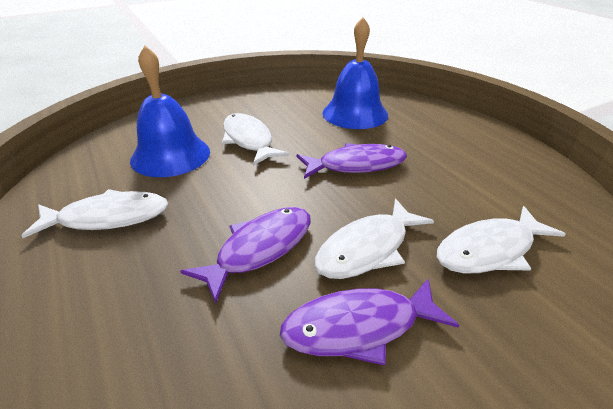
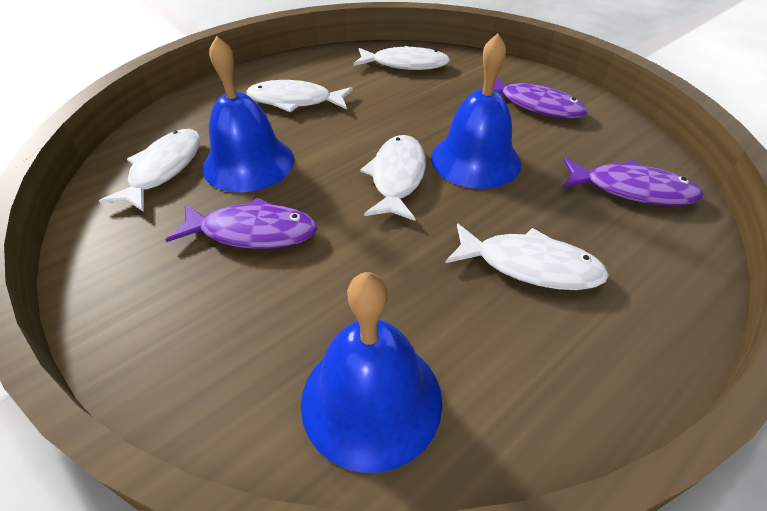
blue bell: [130,46,210,177] [323,17,388,129] = 2 -> [202,36,294,192] [301,272,442,473] [431,33,521,189] = 3
white fish: [22,189,168,238] [222,113,290,166] [314,199,434,279] [437,206,566,273] = 4 -> [99,129,200,212] [246,80,353,112] [353,46,450,70] [360,135,426,221] [446,224,609,290] = 5

